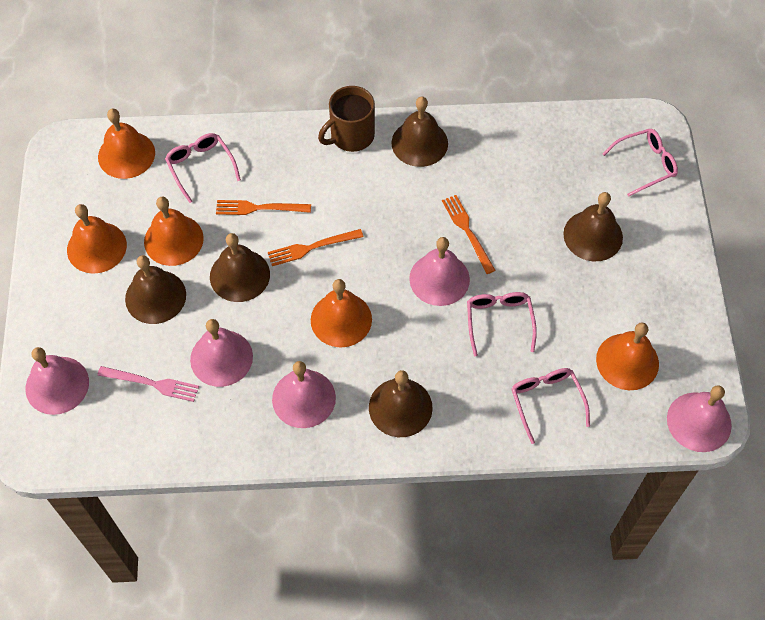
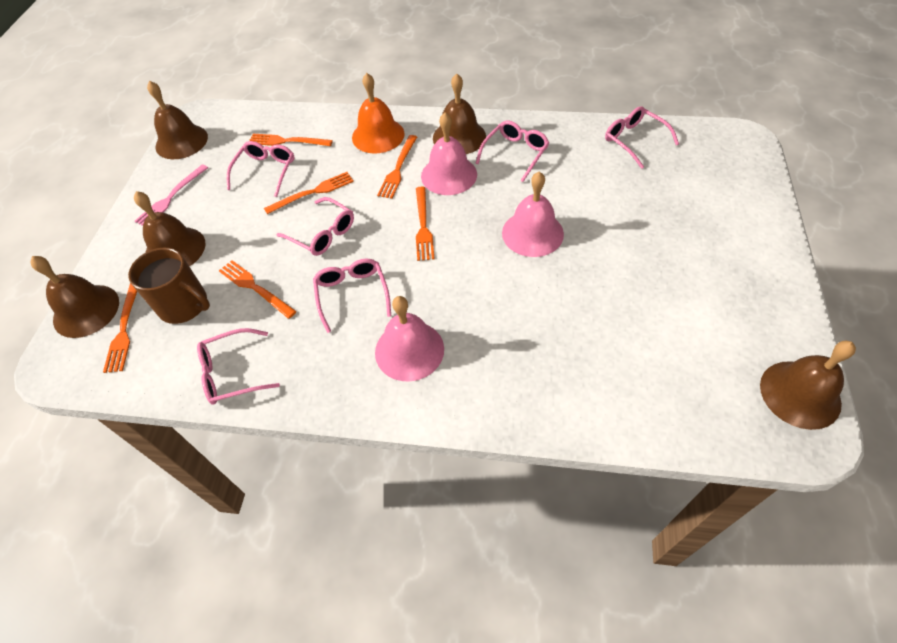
orange bell: [67,204,127,274] [98,109,155,179] [144,197,204,266] [311,279,372,347] [596,323,659,390] = 5 -> [352,73,404,154] = 1
orange fork: [216,200,311,215] [268,229,363,266] [442,195,496,274] = 3 -> [103,283,137,373] [219,260,297,319] [250,134,333,146] [264,172,354,214] [377,135,417,199] [416,187,435,261] = 6
pink bell: [25,347,89,415] [190,319,253,387] [272,361,336,428] [409,237,470,306] [667,385,732,452] = 5 -> [375,296,444,381] [421,112,477,195] [502,172,564,257] = 3
pink glasses: [165,133,241,203] [467,292,537,356] [511,368,590,444] [603,129,678,197] = 4 -> [197,328,280,405] [227,141,295,197] [276,197,354,256] [313,259,391,333] [475,120,549,182] [605,106,679,169] = 6

